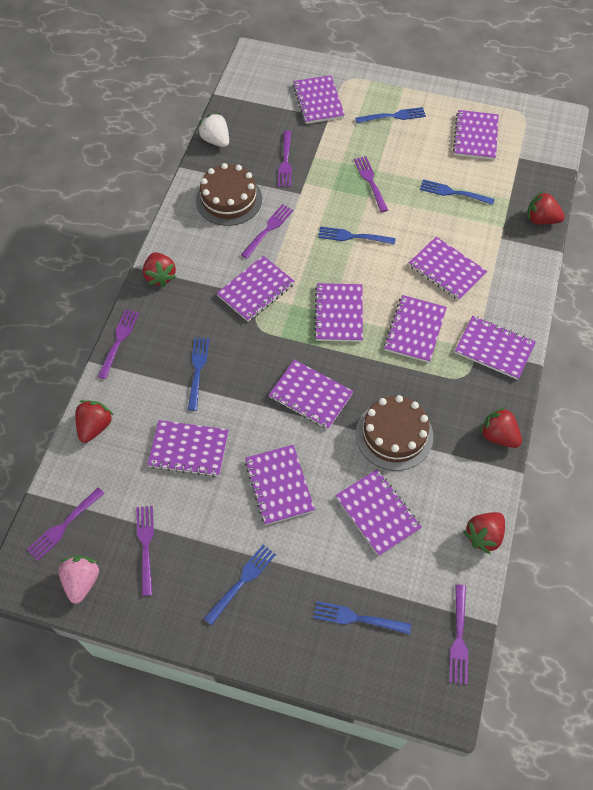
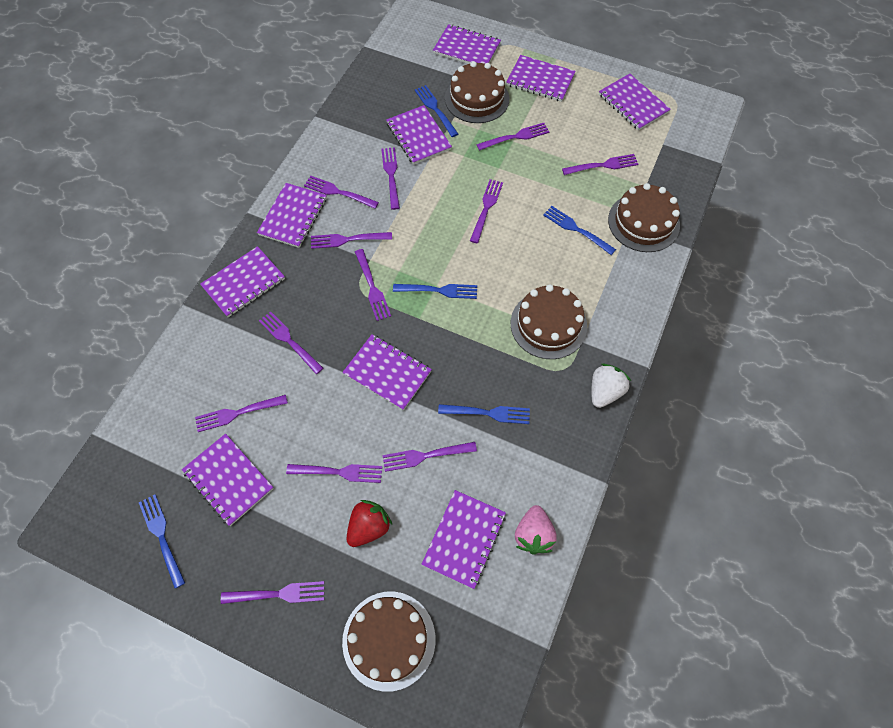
blue fork: [188,337,209,411] [204,545,276,625] [313,601,411,634] [318,226,396,245] [355,107,426,123] [420,179,495,205] = 6 -> [139,494,185,588] [393,284,477,299] [415,85,458,137] [438,404,530,424] [543,206,616,255] = 5
brown cake: [196,163,262,226] [356,395,433,471] = 2 -> [342,592,436,692] [445,61,509,123] [511,284,587,359] [608,183,680,252] = 4
purple fork: [27,487,105,561] [98,309,139,379] [136,506,154,596] [241,204,294,259] [278,131,292,187] [354,156,388,212] [449,584,468,684] = 7 -> [195,395,288,432] [221,581,324,604] [259,311,323,374] [286,464,382,483] [304,176,379,209] [311,232,392,249] [355,249,391,321] [381,147,400,210] [383,442,477,472] [470,179,503,243] [476,123,549,151] [562,154,639,175] = 12
purple notebook: [147,420,229,477] [216,256,295,322] [245,445,315,525] [269,359,354,430] [293,75,345,124] [314,283,363,342] [335,469,422,556] [384,295,447,363] [409,237,487,300] [453,110,499,160] [455,316,536,380] = 11 -> [182,434,274,526] [200,246,285,317] [257,183,327,248] [342,334,432,410] [386,105,452,165] [421,490,506,589] [433,24,501,64] [506,55,576,102] [599,74,671,131] = 9
red strawberry: [75,400,113,443] [143,252,176,287] [463,512,505,554] [480,407,522,448] [527,191,565,224] = 5 -> [346,500,392,547] = 1

